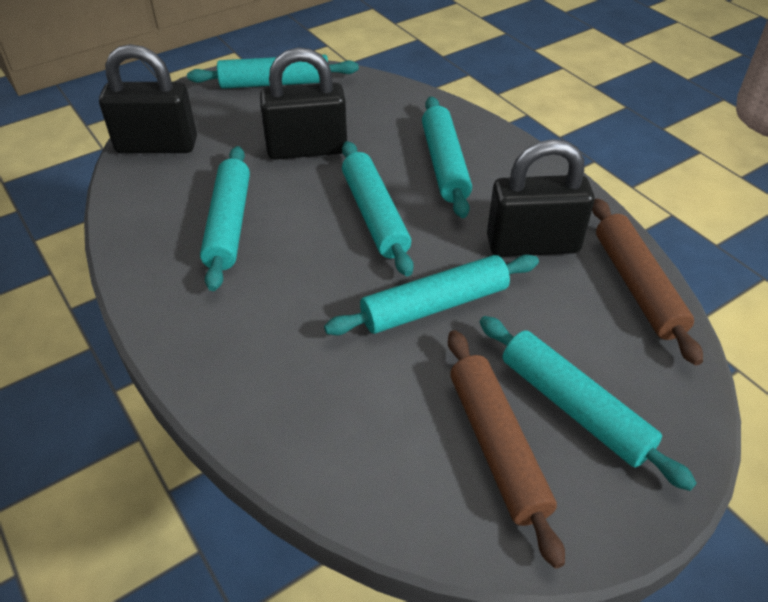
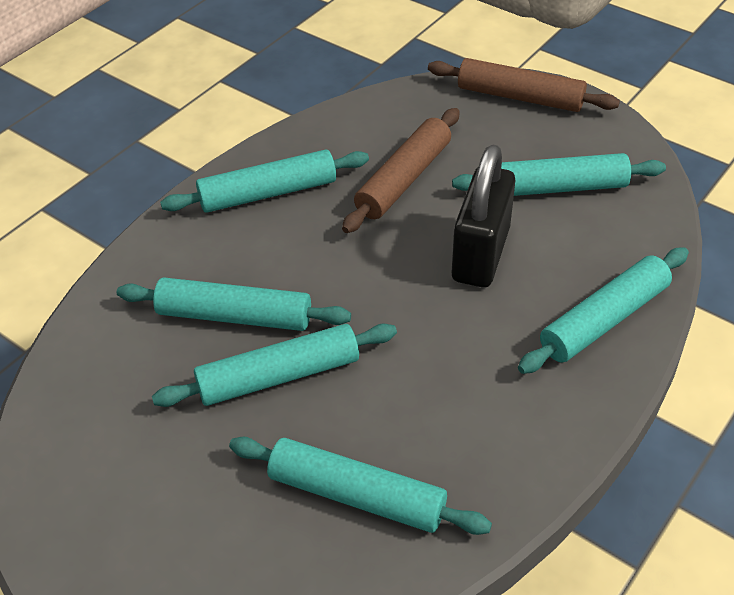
black padlock: [99,44,197,153] [260,48,347,160] [487,139,595,257] = 3 -> [452,145,515,287] = 1

